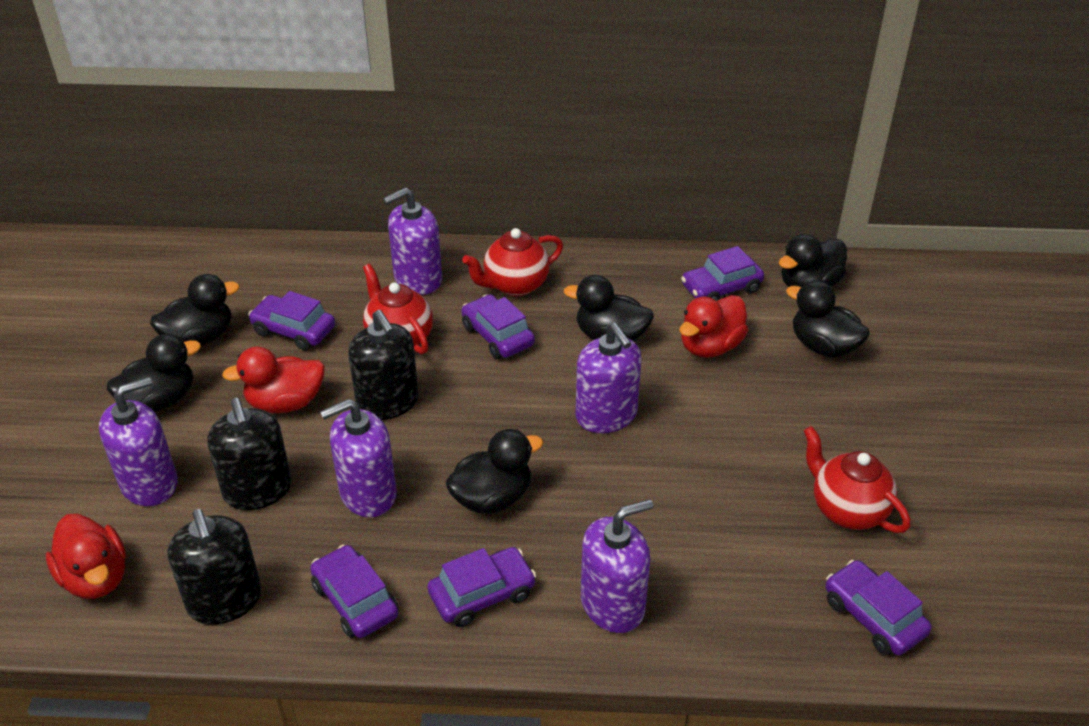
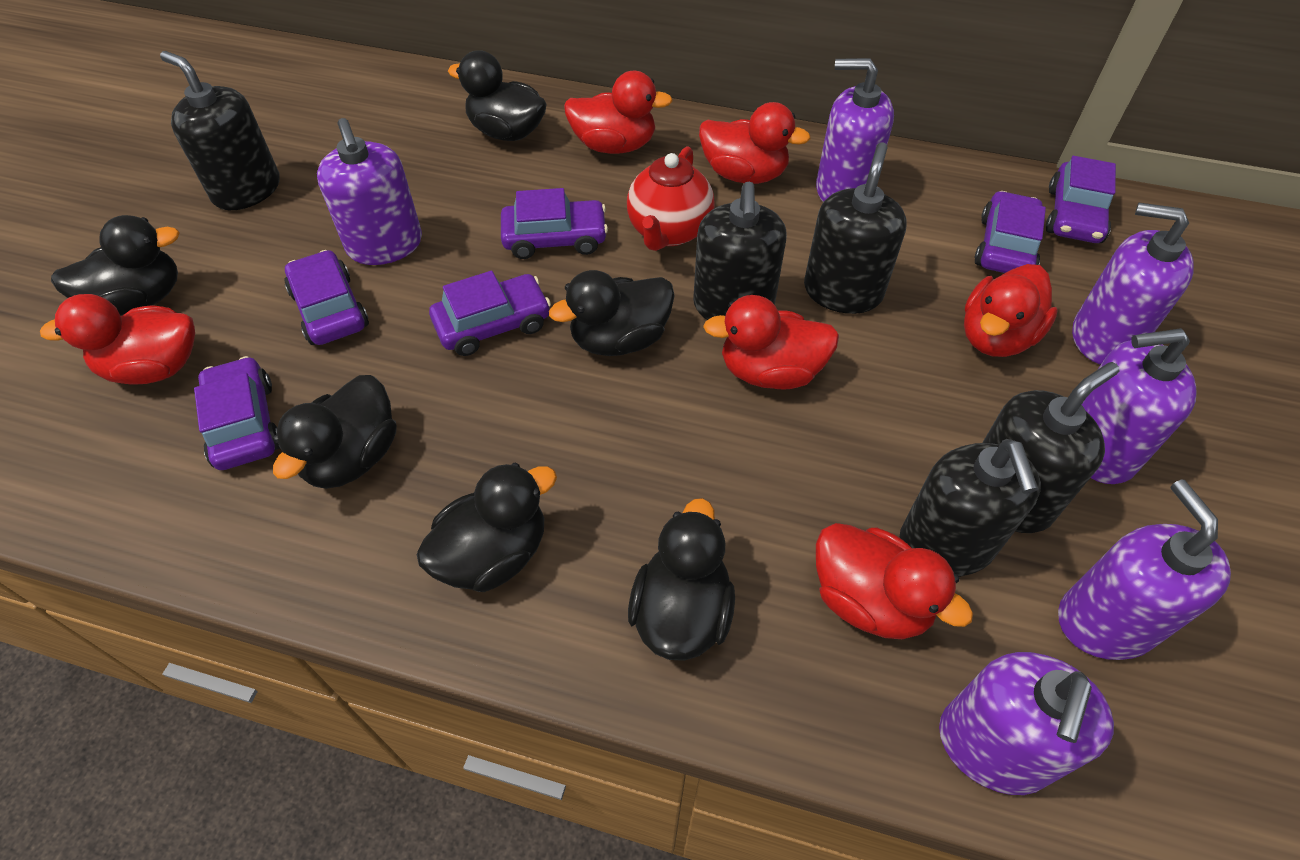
black soap dispenser: [167,509,262,625] [207,398,292,510] [348,310,419,420] = 3 -> [160,51,280,210] [693,182,787,320] [804,142,907,314] [899,439,1041,577] [982,362,1119,533] = 5
purple soap dispenser: [99,377,178,506] [320,399,397,517] [383,188,442,295] [576,323,642,433] [581,499,653,633] = 5 -> [317,118,422,265] [816,58,894,202] [939,652,1114,795] [1058,480,1231,660] [1072,203,1194,365] [1082,328,1196,484] = 6
red duck: [46,514,126,599] [222,347,325,413] [680,295,748,358] = 3 -> [40,294,195,385] [564,71,673,154] [699,102,811,184] [703,295,839,389] [816,523,973,639] [964,264,1058,357] = 6
red teapot: [363,264,433,354] [462,228,563,296] [804,426,910,533] = 3 -> [627,146,715,251] = 1

